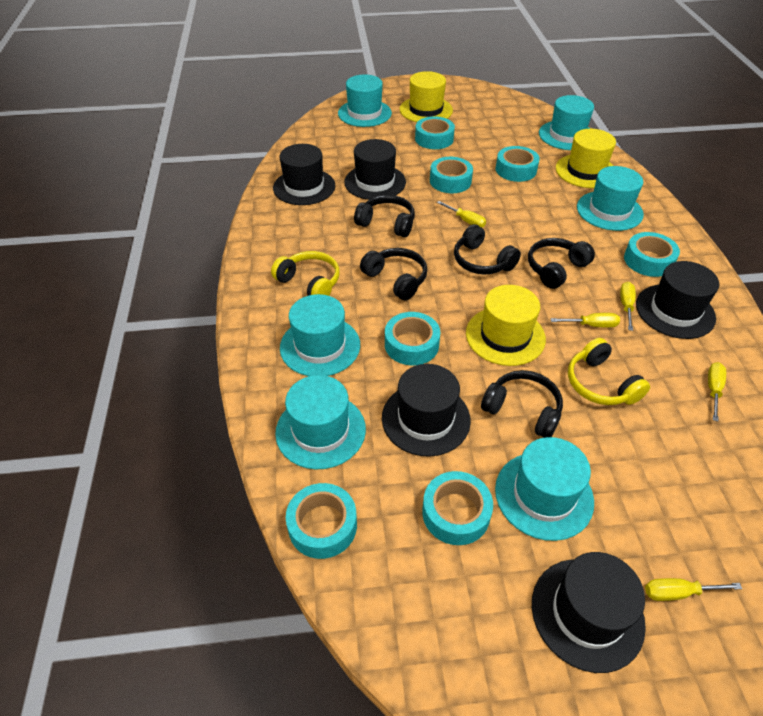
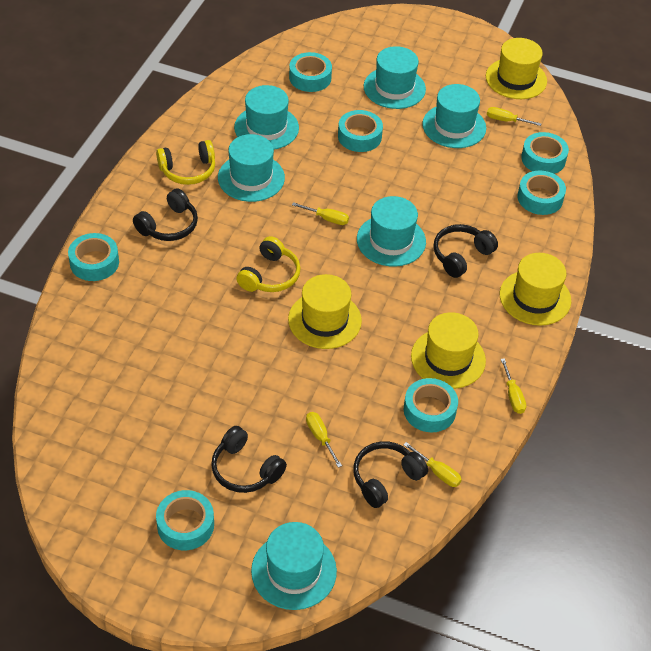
black hat: [273,144,335,205] [344,139,406,200] [382,364,471,457] [532,552,646,673] [636,261,719,339] = 5 -> none = 0
black headphones: [354,195,415,237] [360,248,428,301] [454,224,521,274] [481,370,563,438] [528,238,595,289] = 5 -> [133,188,198,241] [211,426,287,493] [353,441,428,508] [433,224,498,278] = 4
yellow hat: [400,71,453,122] [466,285,546,366] [556,129,616,188] = 3 -> [288,274,362,349] [411,312,486,389] [486,38,547,99] [500,253,571,326] = 4

